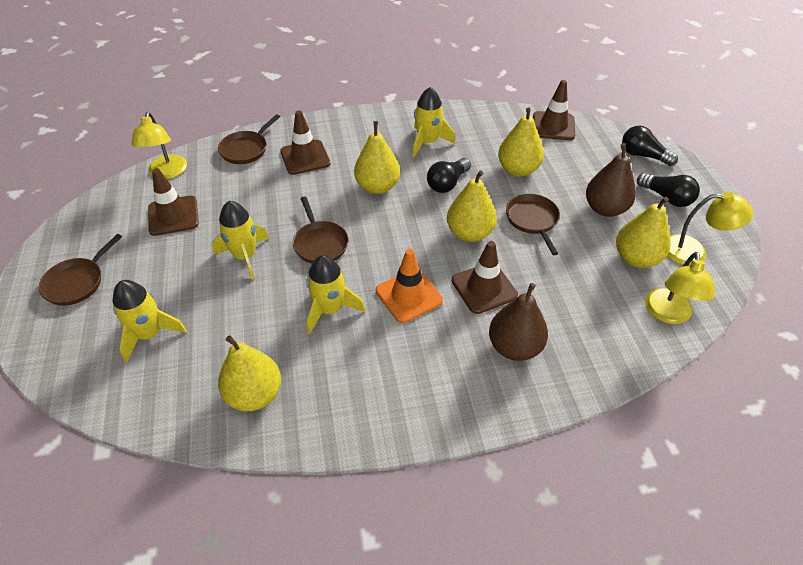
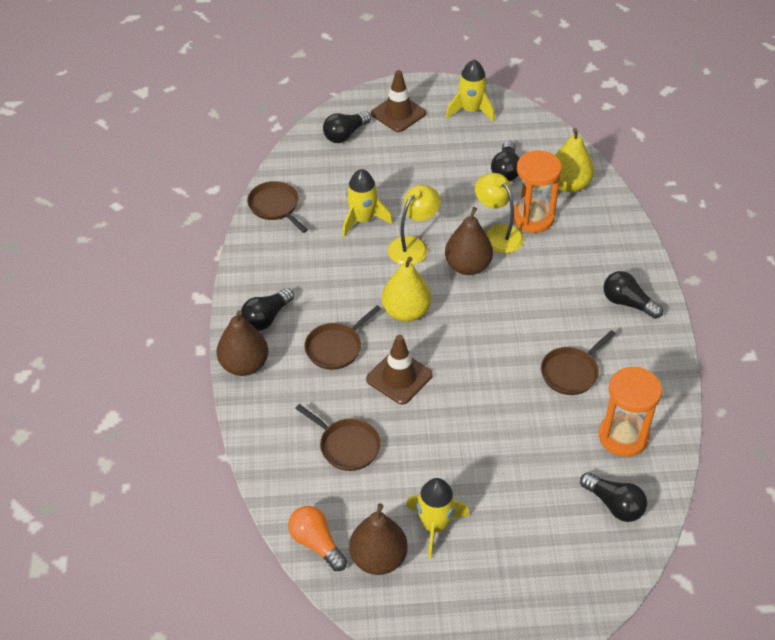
black light bulb: [427,158,471,193] [622,126,678,166] [637,173,700,207] = 3 -> [241,288,294,331] [323,111,371,143] [491,140,519,181] [580,472,647,522] [603,271,663,319] = 5
brown pear: [489,283,548,361] [586,143,636,217] = 2 -> [216,310,268,376] [349,503,408,575] [445,207,493,275] = 3
brown traffic cone: [148,168,199,236] [280,111,331,175] [452,241,518,314] [533,80,575,140] = 4 -> [366,335,433,405] [371,70,426,132] = 2
orange hourglass: none = 0 -> [514,150,562,233] [599,367,662,457] = 2
orange light bulb: none = 0 -> [288,506,347,571] = 1
orange traffic cone: [376,249,443,323] = 1 -> none = 0
yellow lamp: [131,112,187,179] [645,252,715,324] [667,192,753,266] = 3 -> [388,185,441,265] [475,173,524,253] = 2
yellow pear: [218,335,281,411] [354,121,400,194] [447,170,497,242] [498,107,544,176] [616,197,670,268] = 5 -> [382,257,431,322] [555,128,594,193] = 2
yellow rocket: [112,280,187,363] [212,201,270,280] [306,255,365,335] [412,87,455,158] = 4 -> [343,169,393,237] [406,478,470,559] [446,59,495,122] = 3

